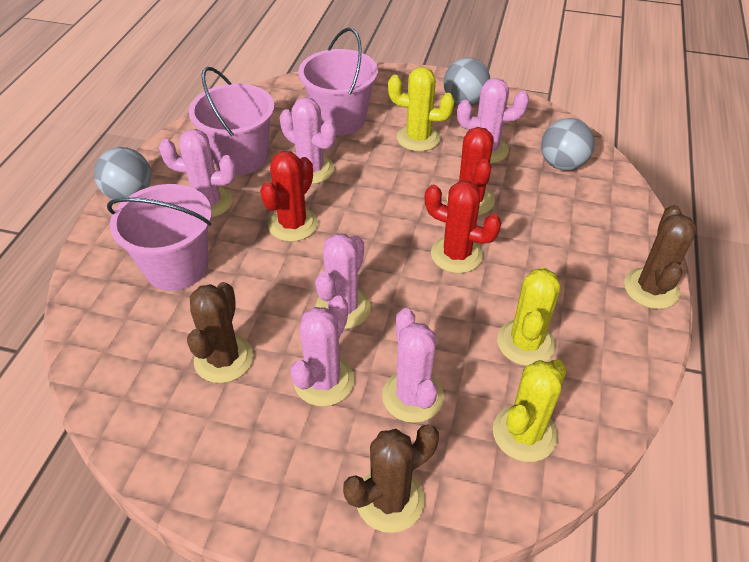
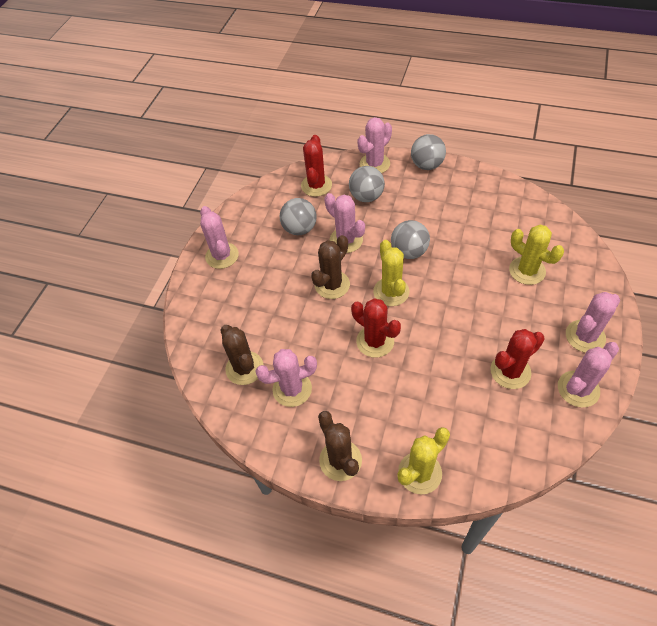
grey ball: [94,147,151,200] [443,58,490,105] [541,118,595,171] = 3 -> [280,198,317,235] [349,166,385,202] [391,220,430,259] [411,134,446,170] = 4
pink bucket: [107,184,212,291] [189,67,274,175] [298,28,378,135] = 3 -> none = 0

